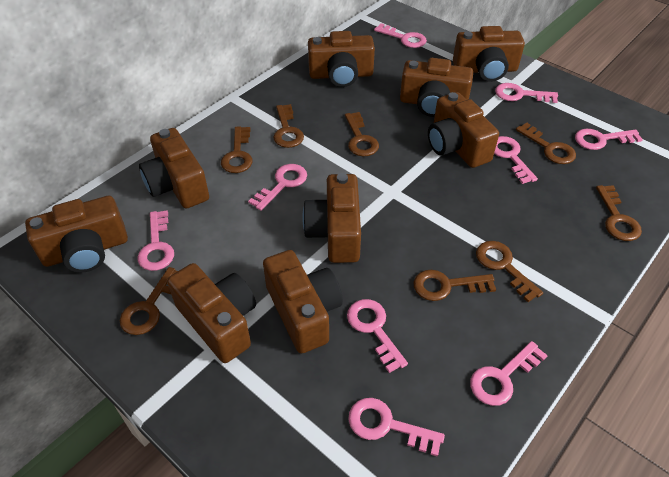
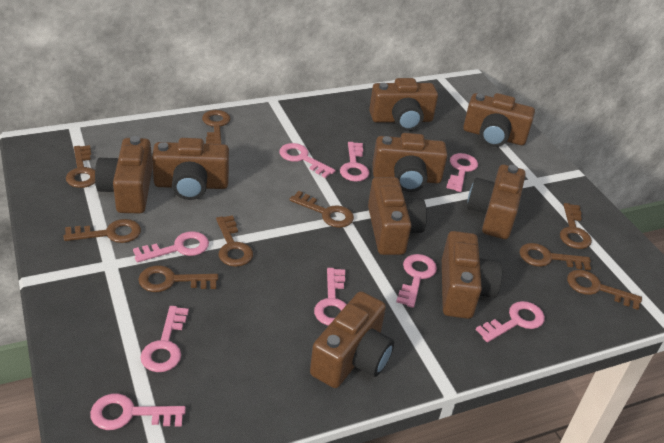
brown key: [120,267,178,335] [221,126,252,173] [273,104,304,148] [345,112,379,156] [414,270,496,301] [476,241,543,302] [516,122,576,164] [596,185,642,241] = 8 -> [64,219,141,243] [66,145,95,188] [138,265,218,292] [202,110,230,144] [216,215,253,267] [289,191,354,228] [520,243,591,270] [560,203,592,249] [567,270,642,310] = 9

